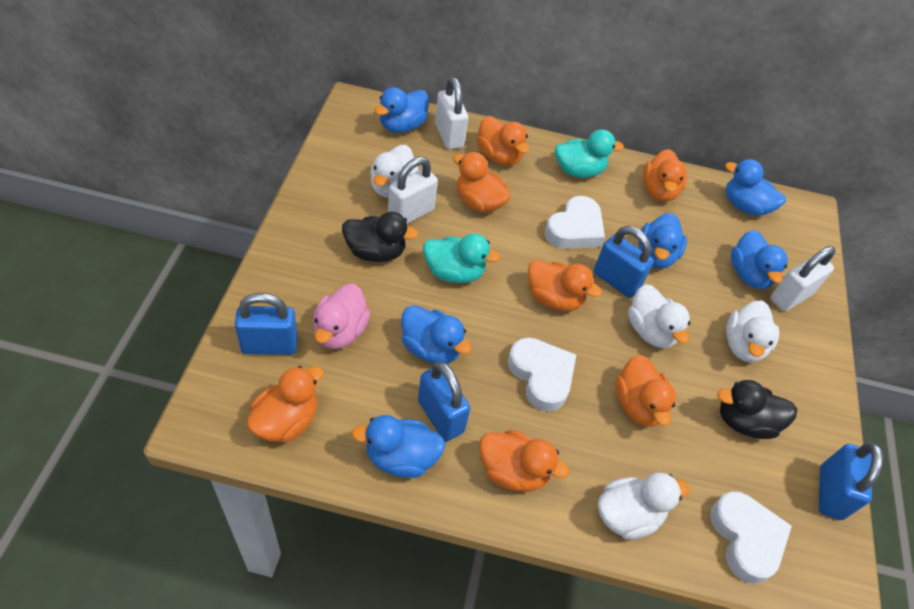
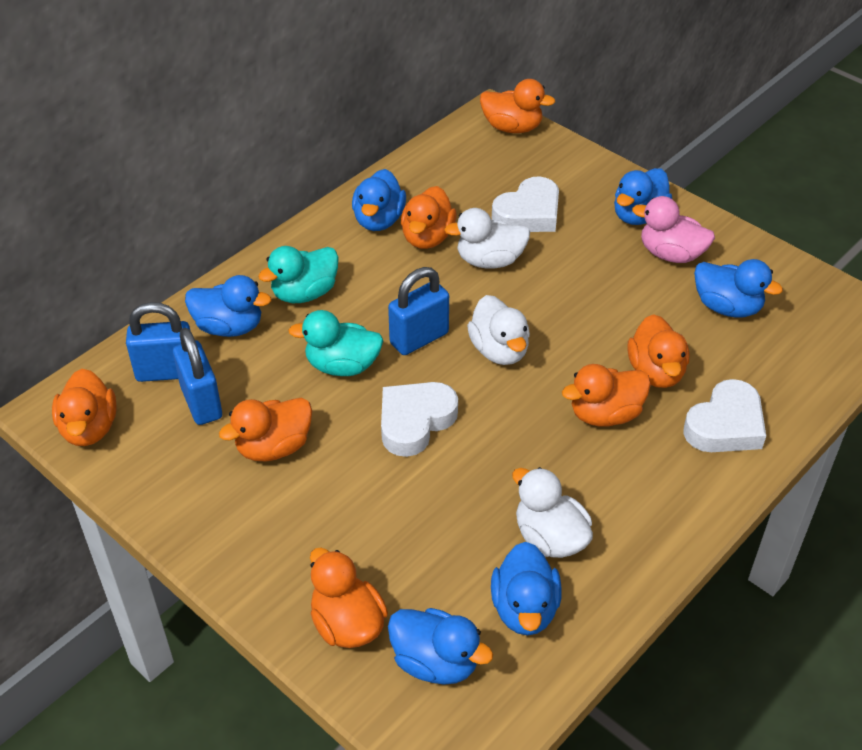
black duck: [342,212,418,262] [717,380,798,439] = 2 -> none = 0
blue padlock: [235,293,298,355] [418,361,471,441] [593,226,654,298] [819,442,883,520] = 4 -> [126,302,190,382] [173,328,222,425] [388,267,449,355] = 3
white duck: [370,145,419,198] [598,472,690,540] [628,284,691,348] [726,301,779,363] = 4 -> [444,208,530,268] [467,295,530,365] [512,467,593,558] = 3
white padlock: [388,157,438,224] [435,77,468,149] [770,246,835,312] = 3 -> none = 0

